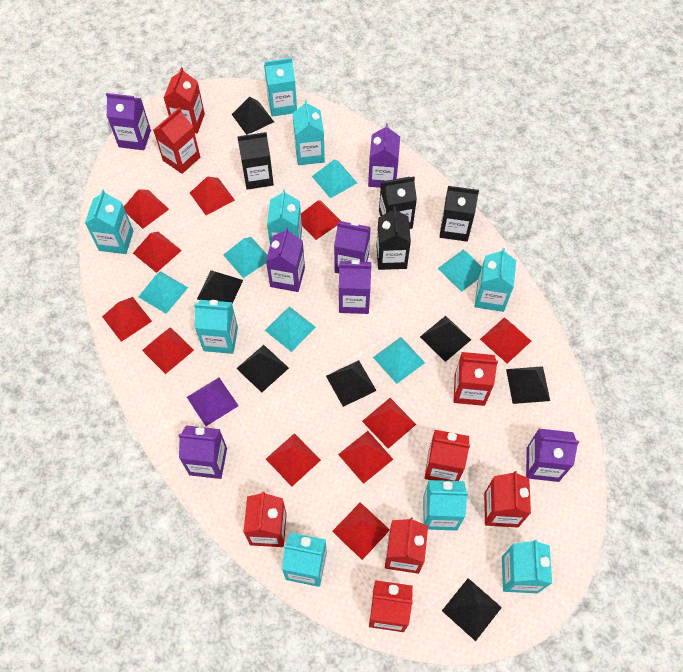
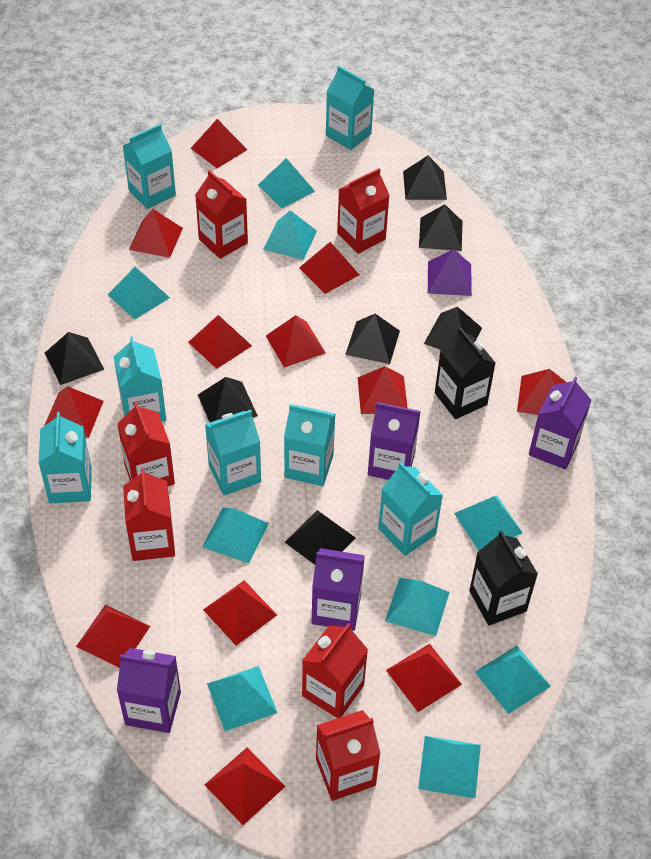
black carton: [237,132,274,190] [376,206,411,270] [379,177,417,229] [440,186,479,241] = 4 -> [435,327,495,419] [469,530,538,625] = 2
purple carton: [106,93,151,150] [178,425,227,479] [266,227,305,292] [334,221,371,273] [339,260,371,314] [368,124,400,188] [526,428,579,482] = 7 -> [117,648,181,733] [312,548,365,631] [368,402,421,480] [529,376,591,470] = 4
red carton: [153,107,200,174] [164,67,205,133] [243,491,287,547] [369,580,413,632] [385,518,428,574] [425,430,470,481] [454,352,498,406] [484,471,531,528] = 8 -> [117,402,175,486] [123,468,175,561] [195,170,248,259] [302,623,368,718] [316,710,381,801] [337,168,390,254] = 6
red pyramid: [102,297,152,342] [124,189,169,229] [133,232,182,273] [142,327,194,374] [190,176,235,215] [266,433,321,487] [301,201,341,240] [332,502,390,560] [338,431,393,484] [362,398,416,449] [480,317,531,364] = 11 -> [44,386,104,438] [76,605,150,668] [129,209,183,258] [188,315,252,369] [191,119,247,168] [203,580,277,646] [205,748,286,825] [266,315,326,368] [299,242,359,294] [358,366,407,414] [386,643,462,712] [517,369,566,415] = 12
turquoise carton: [85,189,133,254] [194,300,238,354] [264,58,297,117] [267,189,302,245] [282,532,327,587] [293,100,325,165] [423,480,468,531] [474,248,516,312] [502,540,552,593] = 9 -> [38,412,92,503] [113,336,166,422] [123,124,176,209] [205,410,261,496] [284,404,336,486] [326,66,375,150] [378,462,443,556] = 7
turquoise pyramid: [138,271,188,314] [223,237,267,278] [265,306,316,352] [312,159,357,198] [373,337,425,384] [438,250,482,292] = 6 -> [108,267,170,320] [202,508,269,563] [207,666,277,731] [258,158,315,208] [263,210,317,260] [385,578,450,636] [418,736,481,798] [454,495,523,551] [475,646,551,714] = 9

